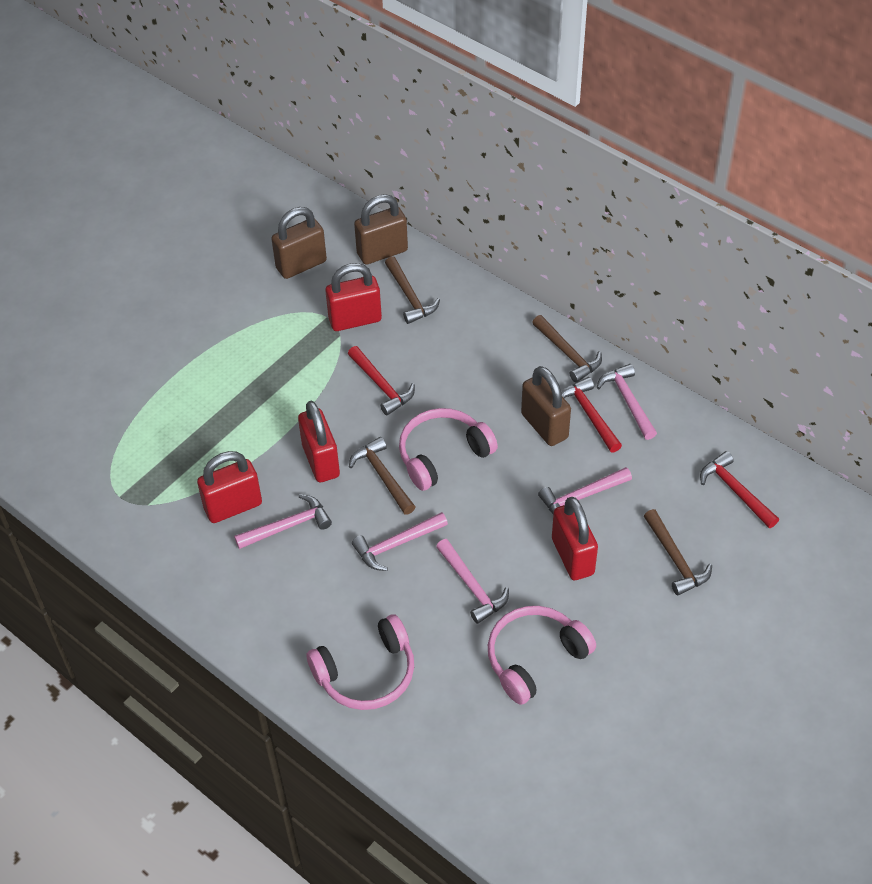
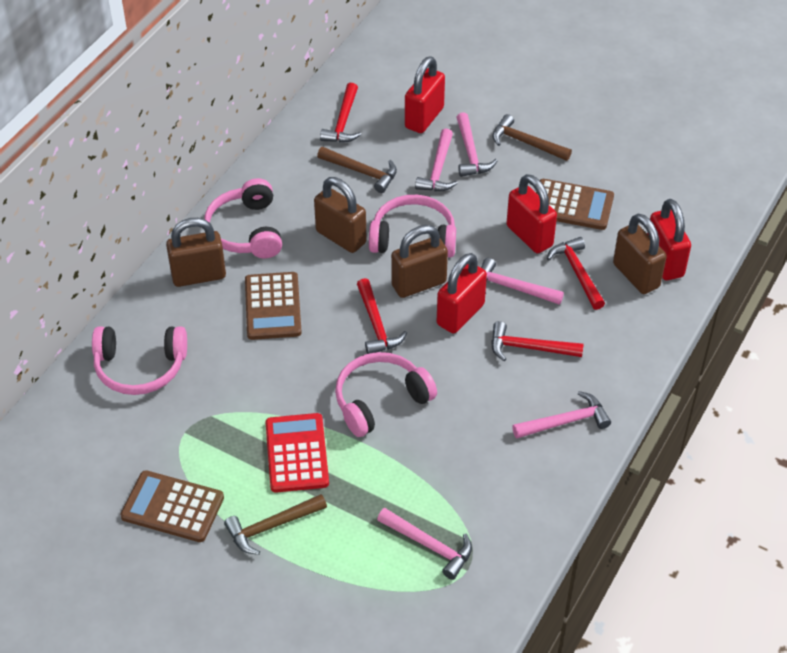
brown calculator: none = 0 -> [120,470,224,542] [245,272,302,340] [536,179,614,230] = 3
brown hammer: [349,437,415,515] [385,256,440,324] [532,315,602,383] [644,509,712,596] = 4 -> [224,494,327,555] [317,147,397,193] [492,114,572,161] = 3
brown padlock: [271,207,327,279] [354,194,408,265] [521,366,571,446] = 3 -> [166,218,226,287] [314,177,367,253] [391,225,448,298] [613,214,667,294] = 4
pink headphones: [306,614,414,710] [399,408,498,491] [488,606,596,705] = 3 -> [92,326,187,395] [204,178,282,259] [335,352,437,437] [369,195,456,258] = 4
red calculator: none = 0 -> [266,413,329,493] = 1
red hammer: [348,346,415,415] [561,377,622,453] [700,451,779,528] = 3 -> [320,83,361,143] [357,278,407,354] [491,321,584,361] [547,237,605,310] = 4

